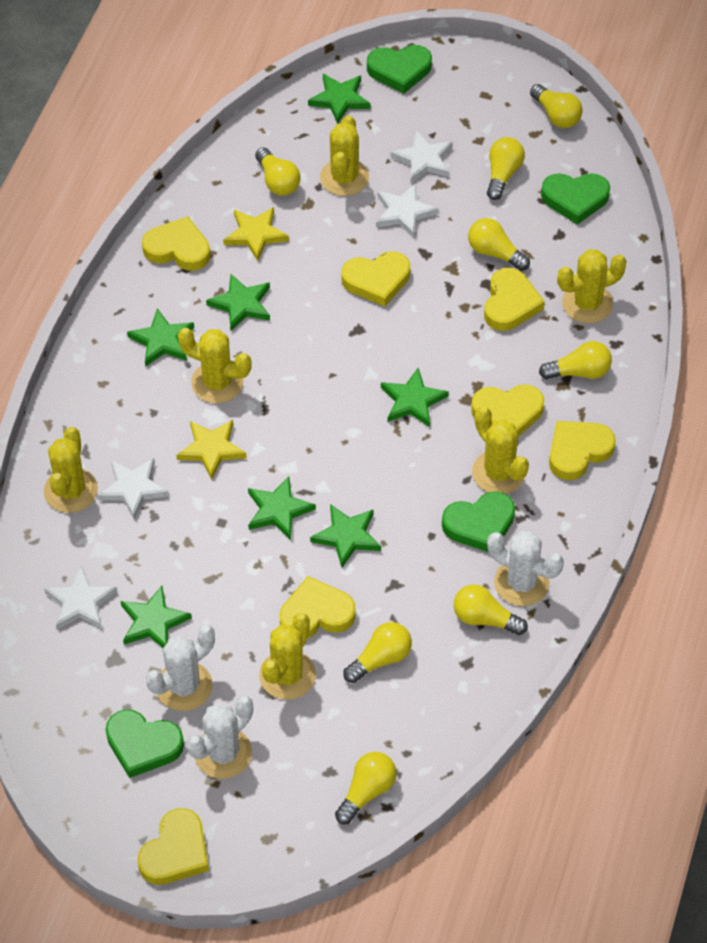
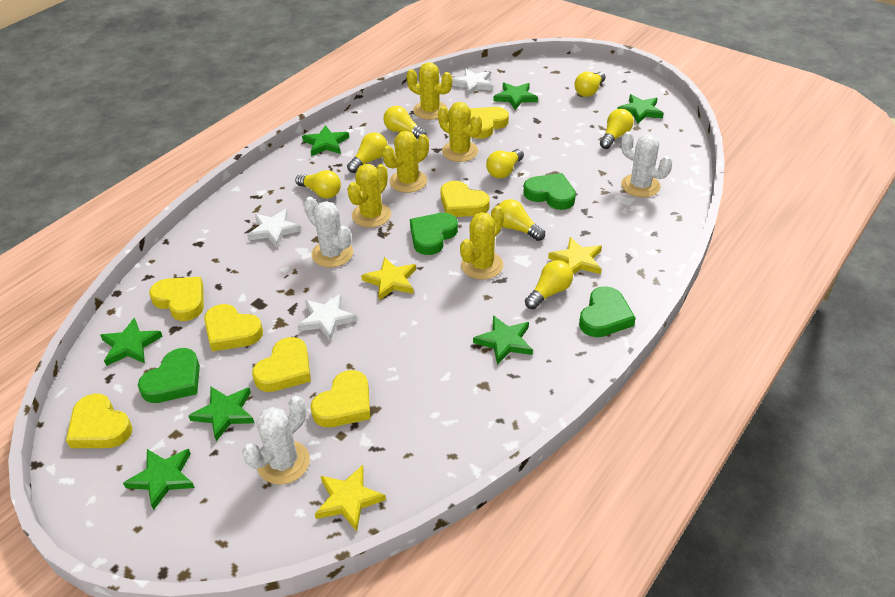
white star: [44,565,117,630] [98,458,169,519] [376,183,439,238] [390,130,453,183] = 4 -> [247,209,301,247] [297,294,357,341] [452,69,493,96] = 3
yellow cactus: [44,427,98,513] [178,328,252,403] [259,613,316,700] [320,115,369,196] [472,406,529,494] [557,249,627,323] = 6 -> [347,164,391,228] [382,131,429,193] [406,62,452,120] [438,102,482,162] [460,206,504,280] = 5
yellow star: [176,420,247,480] [223,207,289,261] = 2 -> [315,465,386,531] [361,257,416,300] [548,237,602,275] = 3

